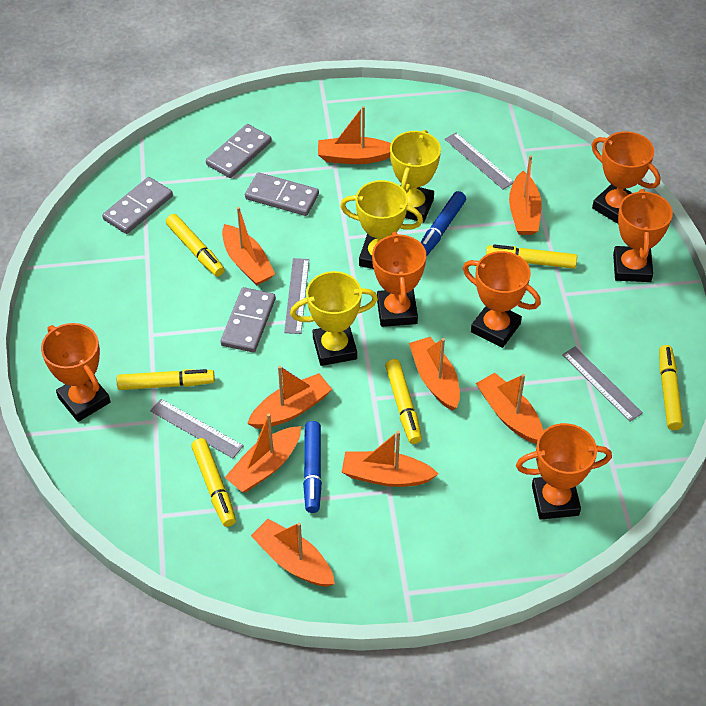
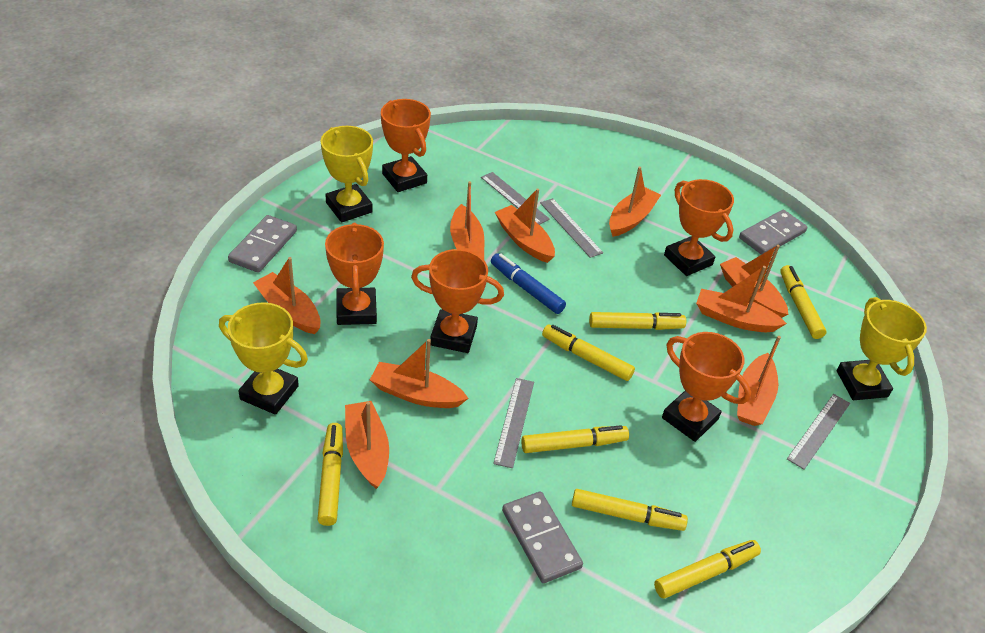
blue marker: [303,421,322,513] [420,191,466,256] = 2 -> [491,253,566,314] = 1
grey domino: [102,177,173,234] [206,124,272,178] [220,287,276,352] [245,172,319,216] = 4 -> [228,215,297,273] [502,491,583,583] [739,210,807,255] = 3
orange trophy: [41,323,110,422] [372,232,426,327] [463,251,541,348] [516,423,612,520] [592,131,660,224] [613,189,673,282] = 6 -> [325,223,384,325] [381,99,431,192] [411,249,504,353] [662,332,751,442] [664,179,734,276] = 5
yellow marker: [117,369,215,390] [166,214,225,277] [191,438,236,527] [385,359,422,444] [486,244,577,269] [659,345,683,430] = 6 -> [317,423,343,526] [521,425,629,453] [542,324,635,381] [572,489,688,531] [589,312,686,330] [654,540,761,598] [780,265,827,339] = 7

